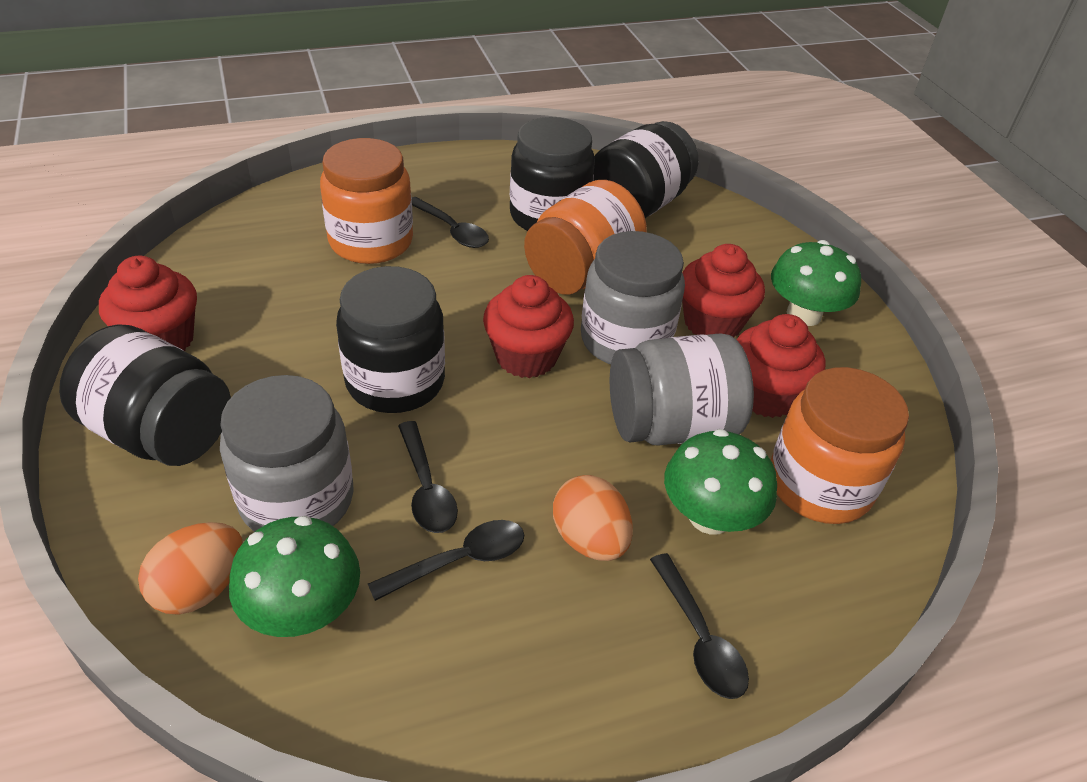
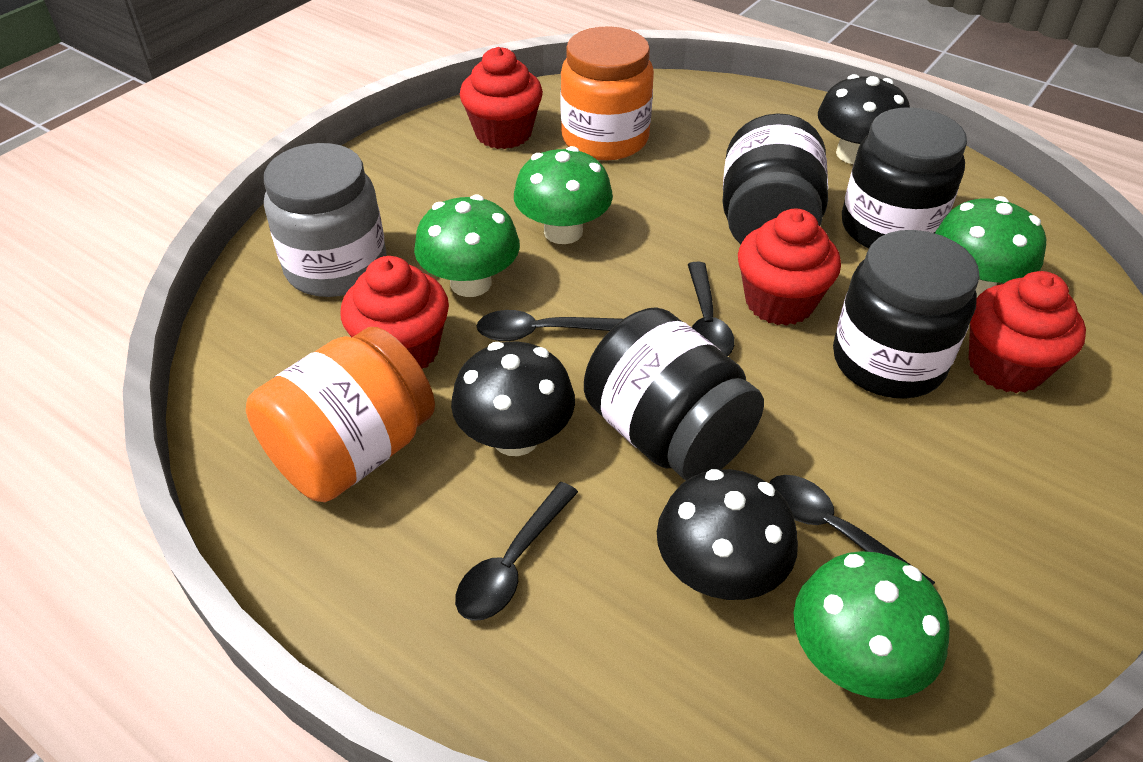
black mushroom: none = 0 -> [451,342,575,456] [657,469,798,600] [818,74,910,164] = 3
green mushroom: [229,516,360,637] [664,429,777,535] [771,240,861,326] = 3 -> [414,195,520,297] [514,146,613,244] [794,551,950,699] [935,196,1046,297] = 4
grey jar: [220,375,354,532] [581,231,685,365] [610,333,754,446] = 3 -> [264,143,386,297] = 1
orange egg: [138,522,243,615] [553,475,633,561] = 2 -> none = 0
orange jar: [320,138,413,264] [524,180,647,295] [771,367,909,524] = 3 -> [246,327,435,502] [560,26,654,160] = 2

